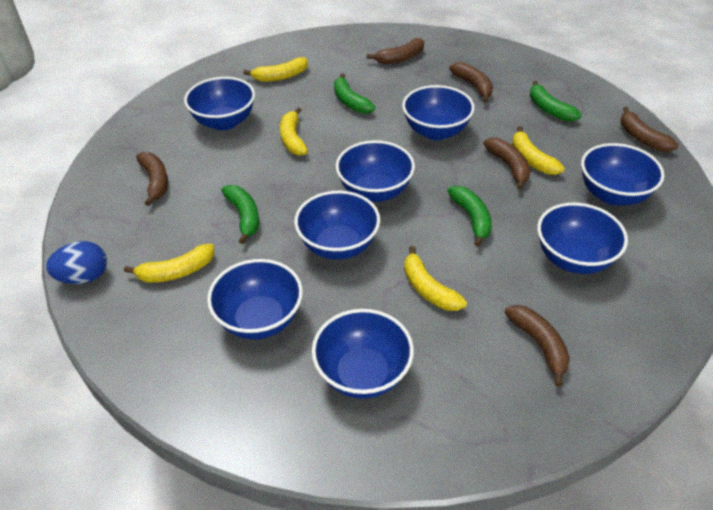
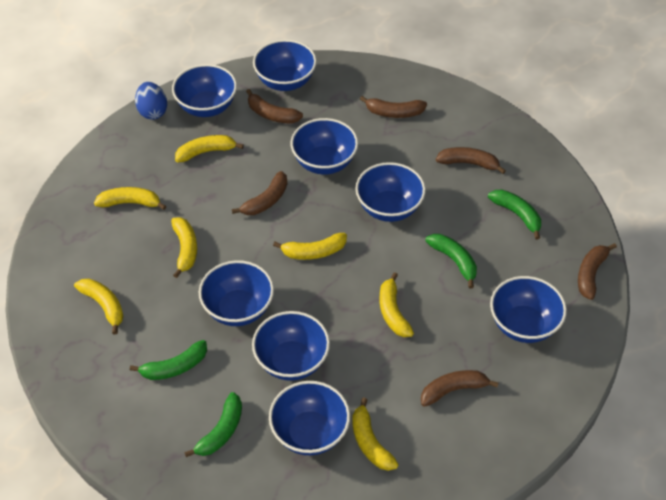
yellow banana: [124,244,214,283] [243,57,308,82] [280,107,308,156] [404,246,467,311] [512,126,565,175] = 5 -> [74,279,124,334] [94,187,166,210] [171,217,197,278] [175,135,244,162] [273,233,347,260] [352,397,399,471] [379,272,414,337] = 7

